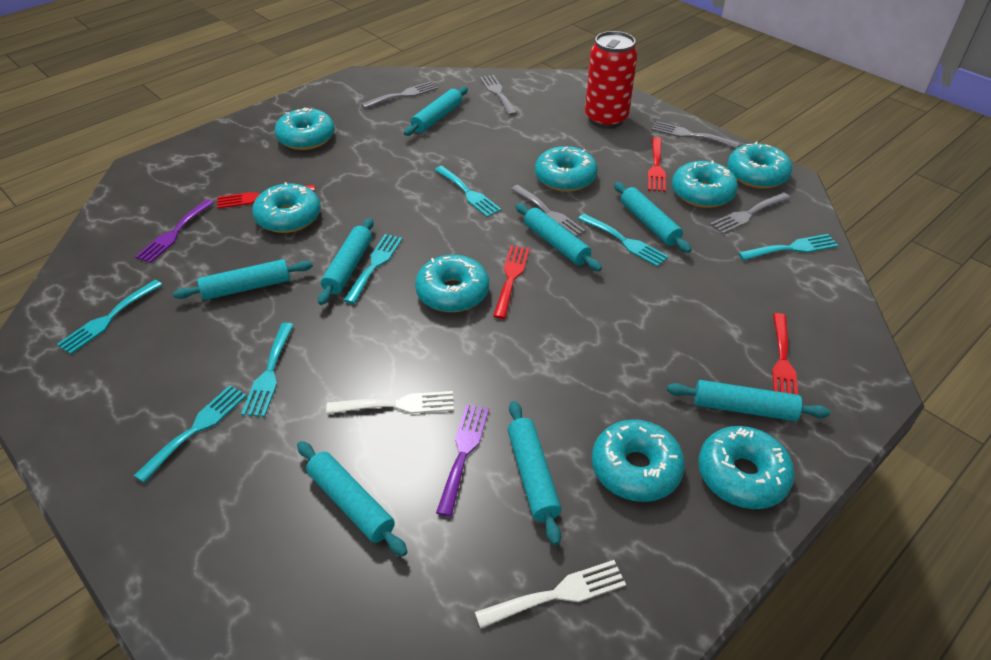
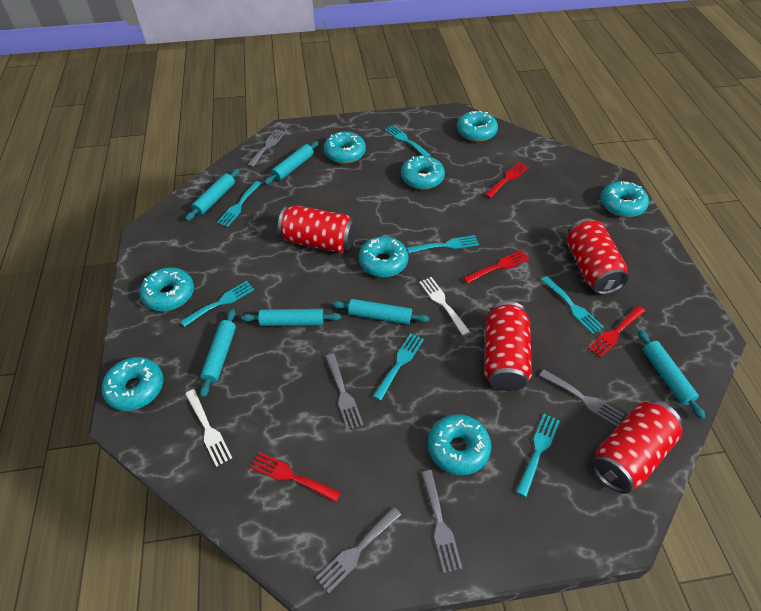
purple fork: [135,200,214,263] [436,404,489,517] = 2 -> none = 0
red can: [585,31,637,129] = 1 -> [278,205,356,253] [485,301,532,391] [566,218,629,295] [592,400,682,494] = 4
turquoise rolling pin: [173,259,313,300] [297,441,407,556] [318,218,374,305] [404,87,468,136] [508,401,561,545] [515,203,602,271] [614,182,691,253] [667,380,830,421] = 8 -> [185,169,240,221] [200,309,236,398] [241,309,341,326] [264,141,319,185] [332,299,429,324] [638,330,705,419] = 6

